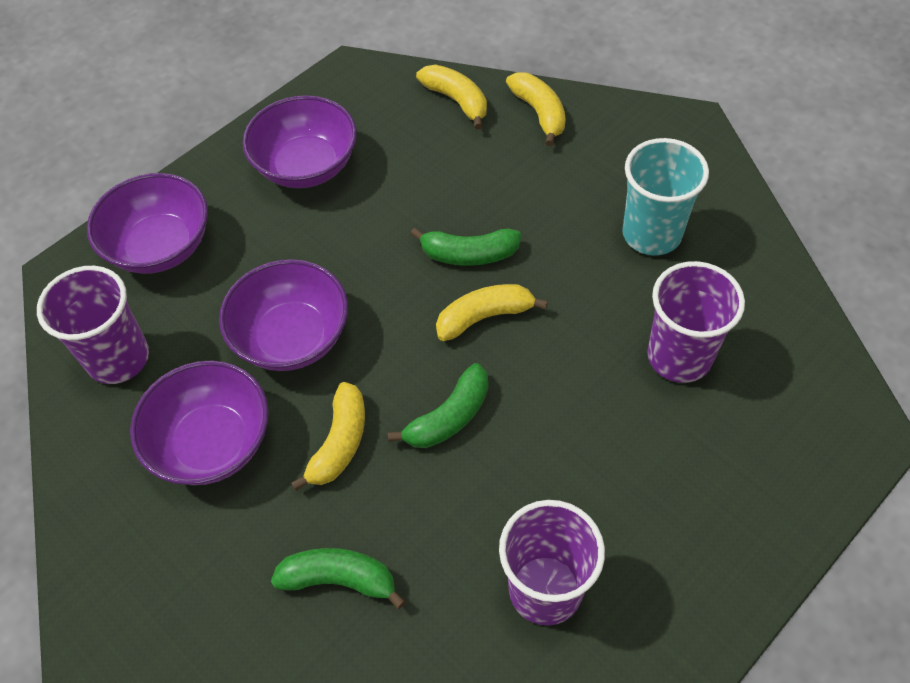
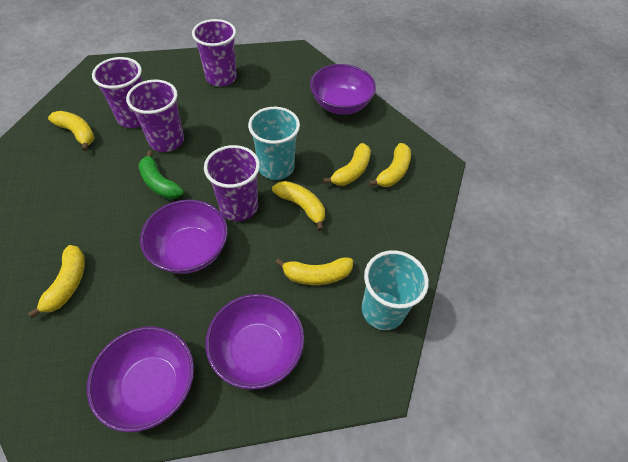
green banana: [271,548,406,609] [388,363,488,448] [410,228,521,266] = 3 -> [138,151,184,199] = 1
purple cup: [37,266,149,384] [499,500,605,626] [647,261,745,383] = 3 -> [92,57,142,128] [126,80,184,152] [192,19,237,86] [204,145,260,221] = 4
turquoise cup: [622,138,709,255] = 1 -> [248,107,300,180] [362,250,429,330] = 2
yellow banana: [291,382,365,491] [416,64,487,129] [436,284,548,341] [506,72,566,146] = 4 -> [28,245,85,318] [48,111,95,151] [272,181,325,231] [275,257,353,285] [323,143,371,186] [369,143,411,187] = 6

